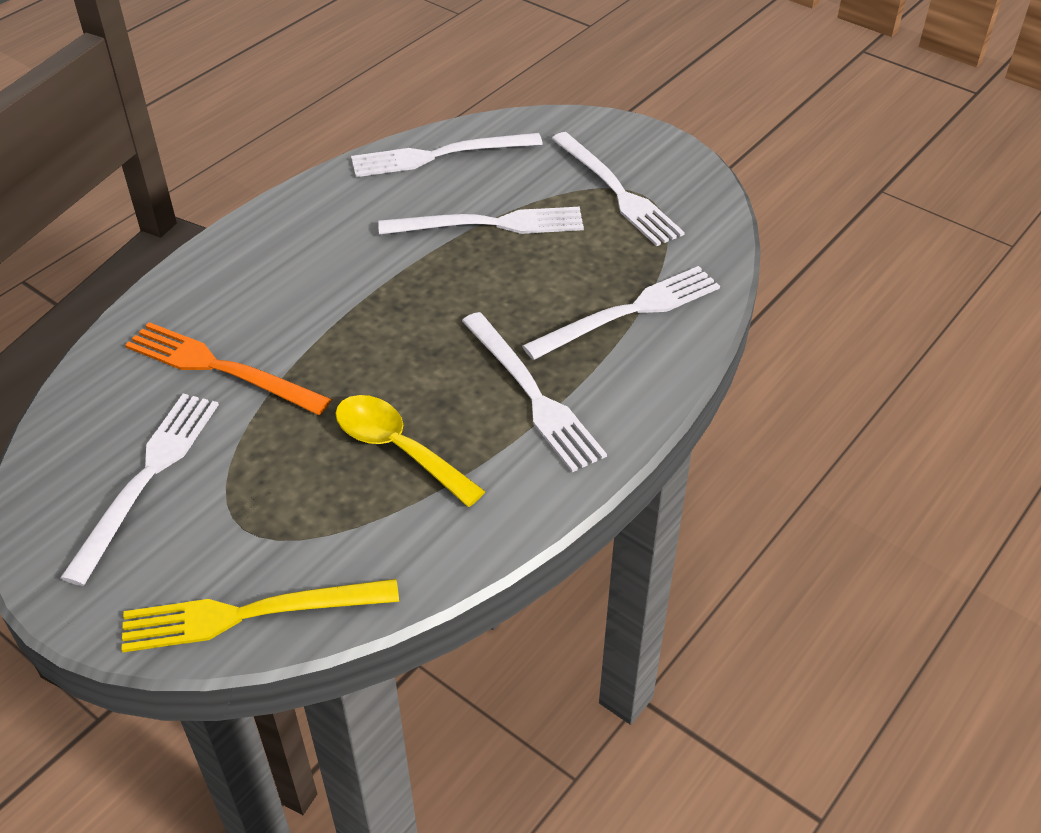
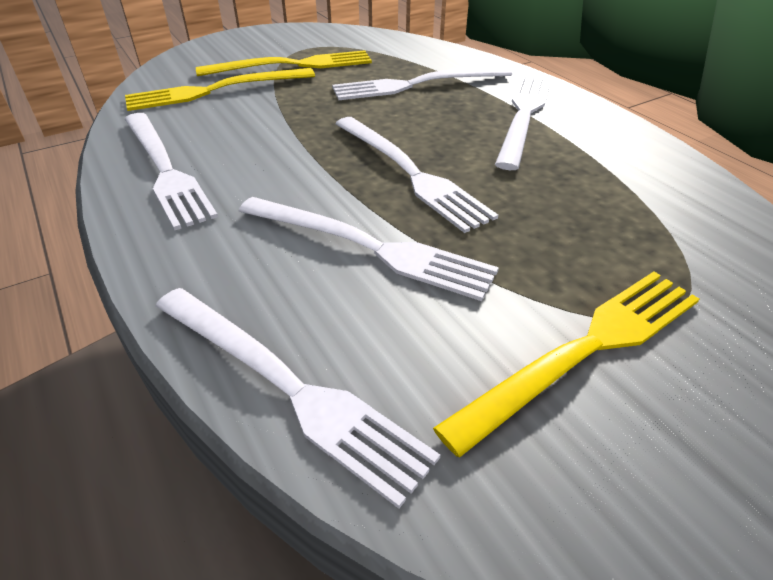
orange fork: [125,322,331,415] = 1 -> none = 0
yellow fork: [121,579,399,652] = 1 -> [125,68,315,111] [196,50,372,76] [433,272,699,457] = 3
yellow spoon: [335,395,486,507] = 1 -> none = 0

